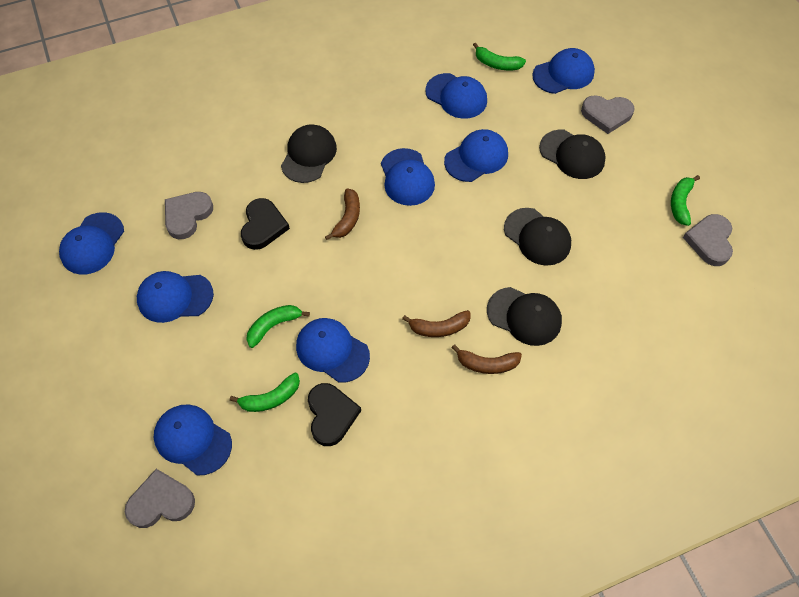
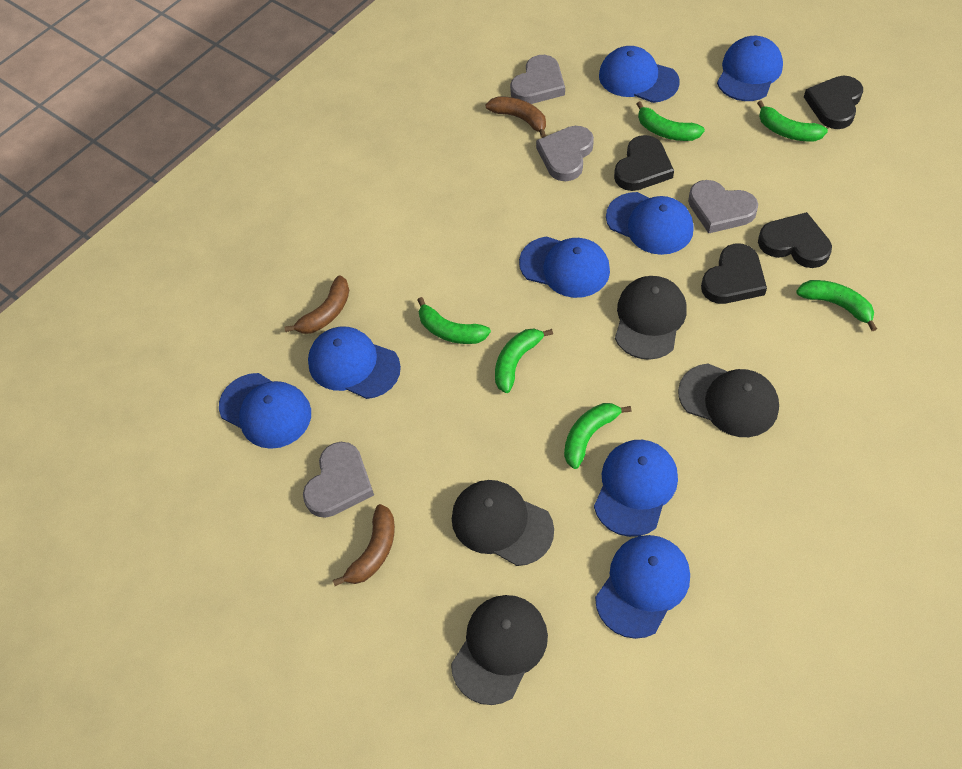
black heart: [241,198,290,250] [308,383,361,446] = 2 -> [614,135,674,191] [701,244,767,304] [758,212,832,268] [804,76,863,129] = 4
green banana: [230,373,300,412] [246,305,310,348] [473,43,526,70] [671,175,700,226] = 4 -> [418,297,491,344] [495,329,553,393] [564,403,631,469] [637,101,705,141] [757,100,828,141] [796,280,877,331] = 6

